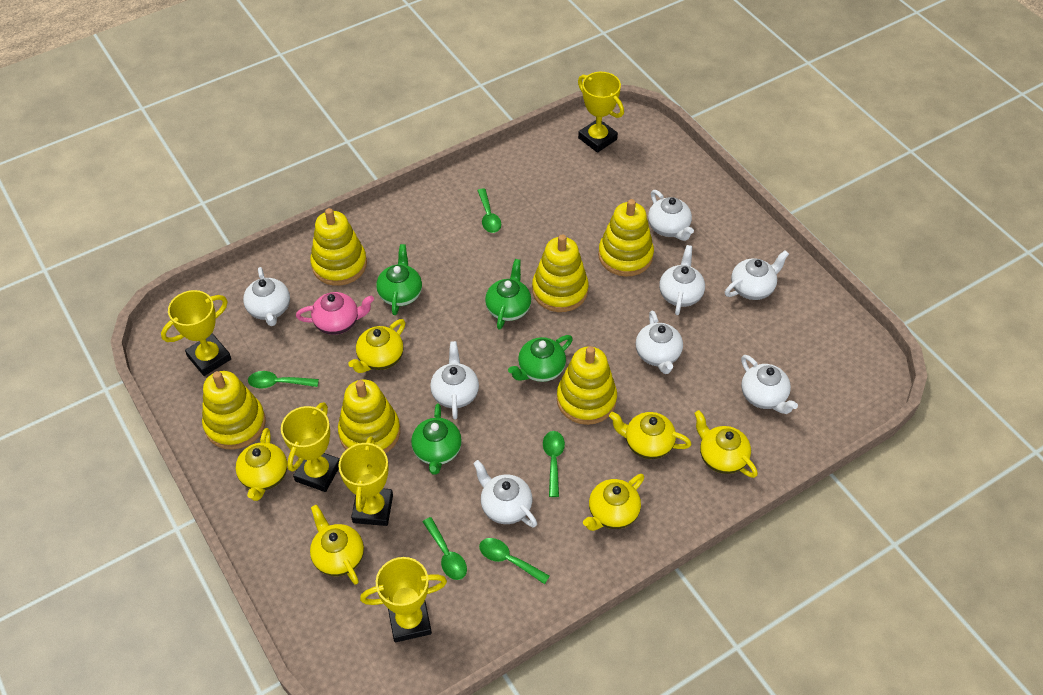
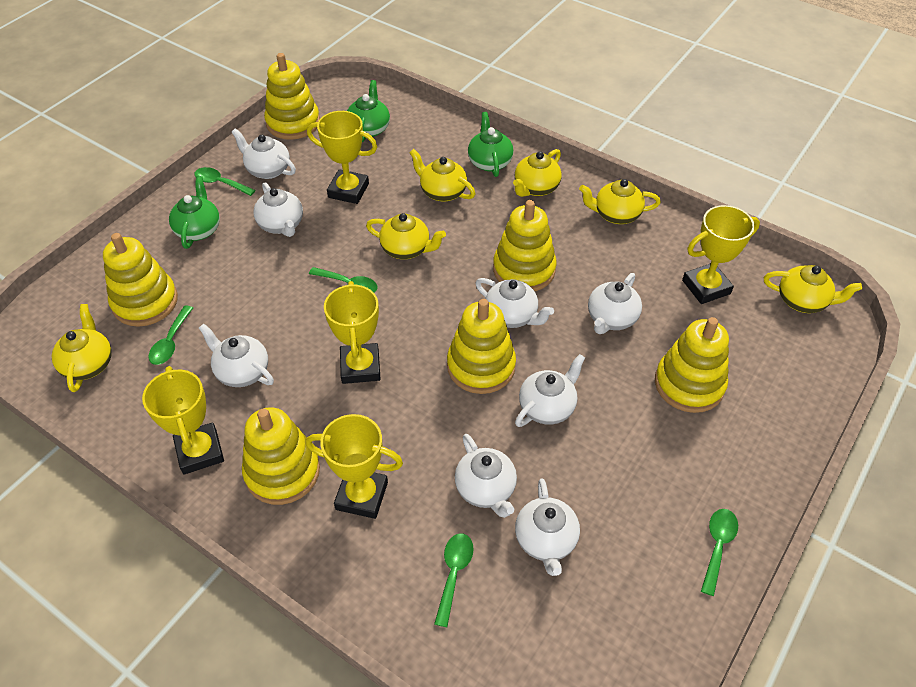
green teapot: [376,244,422,315] [411,404,462,475] [485,259,531,330] [508,335,573,382] = 4 -> [169,176,220,249] [347,80,390,142] [468,112,513,177] = 3
pink teapot: [296,292,374,335] = 1 -> none = 0

